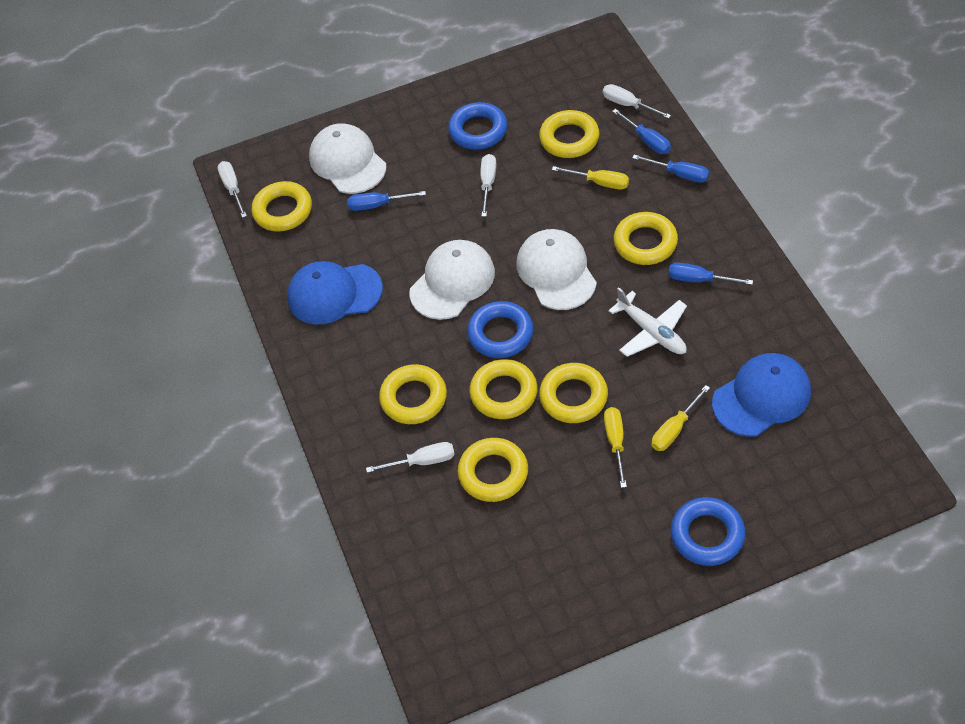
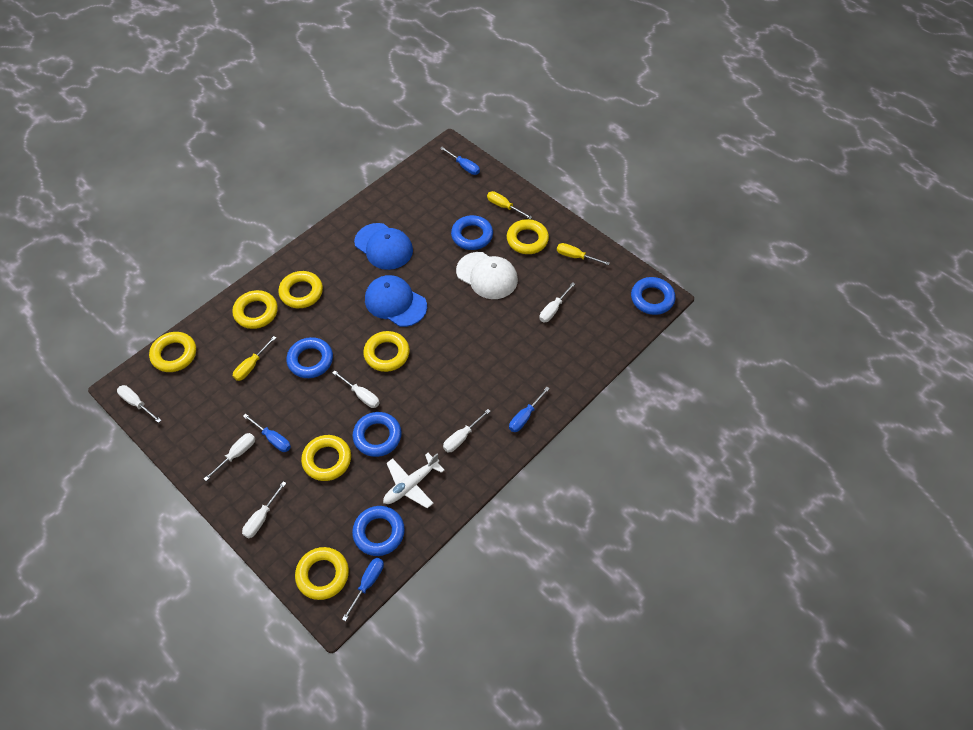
blue ring: [448,102,507,150] [467,301,533,358] [671,497,746,566] = 3 -> [286,337,333,378] [352,506,405,556] [353,412,402,457] [451,215,493,250] [631,277,676,315] = 5
white cap: [309,123,386,194] [409,240,495,320] [517,229,597,310] = 3 -> [456,252,518,299] = 1
white screwdriver: [217,161,247,218] [366,442,455,473] [480,154,496,217] [603,84,671,119] = 4 -> [117,385,162,423] [204,433,255,481] [242,481,286,538] [333,371,380,408] [443,409,491,452] [539,282,575,322] = 6

